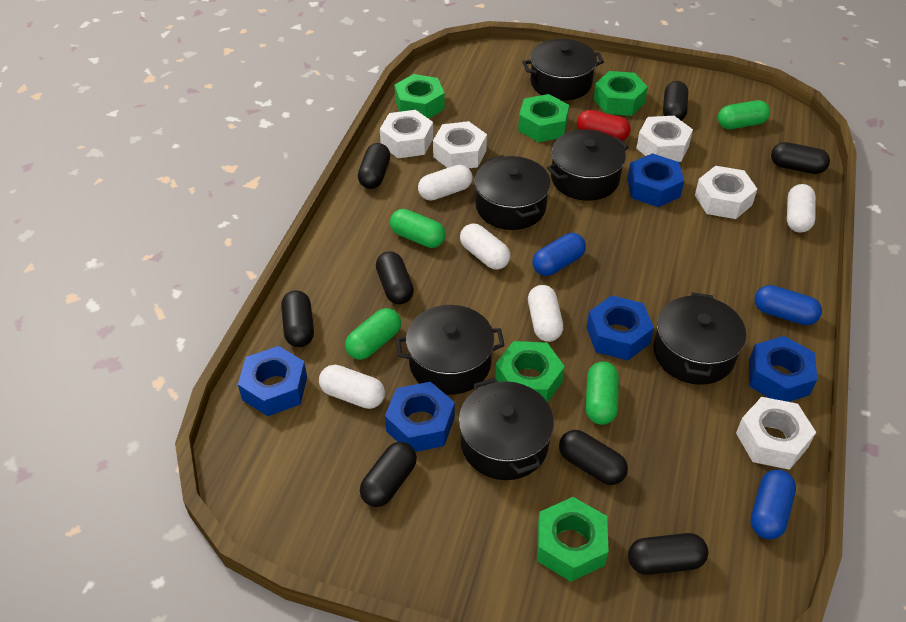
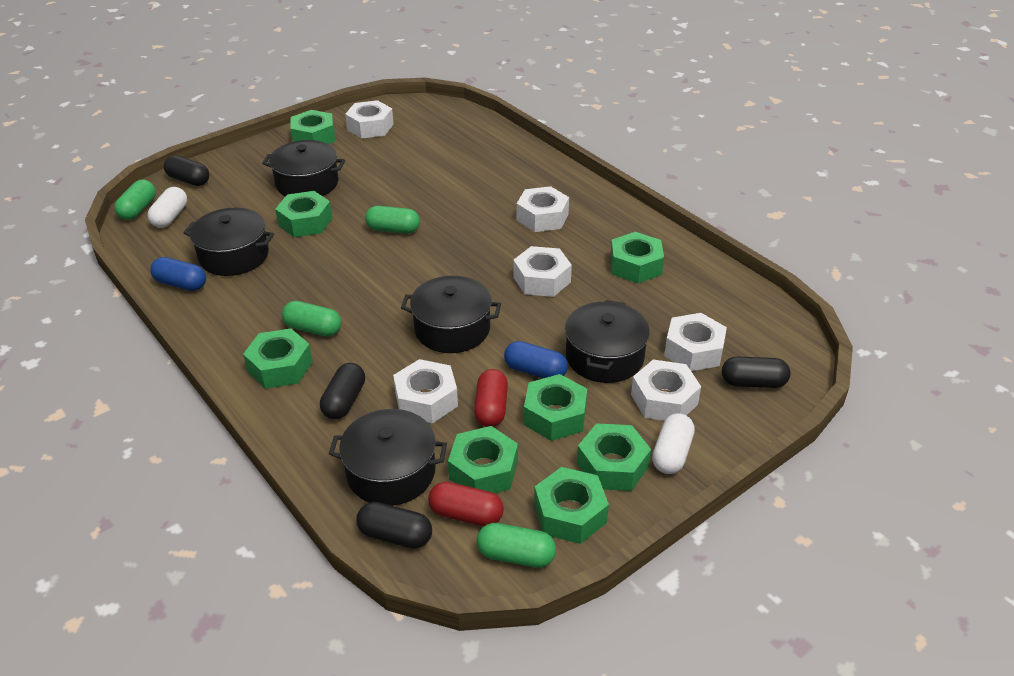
black capsule: [281,290,314,347] [358,143,390,189] [360,442,417,507] [376,251,414,304] [559,430,628,485] [628,533,708,575] [663,81,688,121] [771,142,830,174] = 8 -> [164,155,209,186] [320,363,365,419] [356,502,432,549] [722,356,791,388] = 4
black pot: [396,305,505,395] [459,377,554,480] [474,155,551,230] [523,39,604,101] [547,129,628,201] [654,292,746,385] = 6 -> [184,208,274,276] [262,140,345,196] [329,409,447,506] [401,276,501,353] [565,300,650,383] = 5
blue capsule: [532,233,586,276] [751,469,796,539] [754,285,822,325] = 3 -> [150,257,206,291] [504,341,568,378] = 2
blue nut: [238,346,307,416] [385,382,455,452] [587,295,654,361] [627,153,684,207] [749,336,817,402] = 5 -> none = 0
green nut: [395,74,445,119] [495,341,565,403] [518,94,569,142] [537,497,609,582] [593,71,648,116] = 5 -> [243,329,313,389] [275,191,332,237] [291,110,335,144] [448,426,518,493] [524,374,587,441] [534,467,609,544] [577,423,651,491] [610,232,664,283] = 8
red capsule: [577,110,631,141] = 1 -> [428,482,504,526] [474,369,508,427] = 2
white capsule: [319,365,385,409] [418,165,472,201] [460,223,510,270] [528,285,563,342] [787,184,816,233] = 5 -> [148,187,187,228] [652,413,695,474] = 2
white nut: [380,110,433,158] [433,121,487,168] [636,116,693,162] [695,166,757,219] [736,397,816,470] = 5 -> [345,100,394,139] [393,359,458,423] [513,246,572,297] [517,186,569,232] [631,359,701,421] [664,313,727,371] = 6

